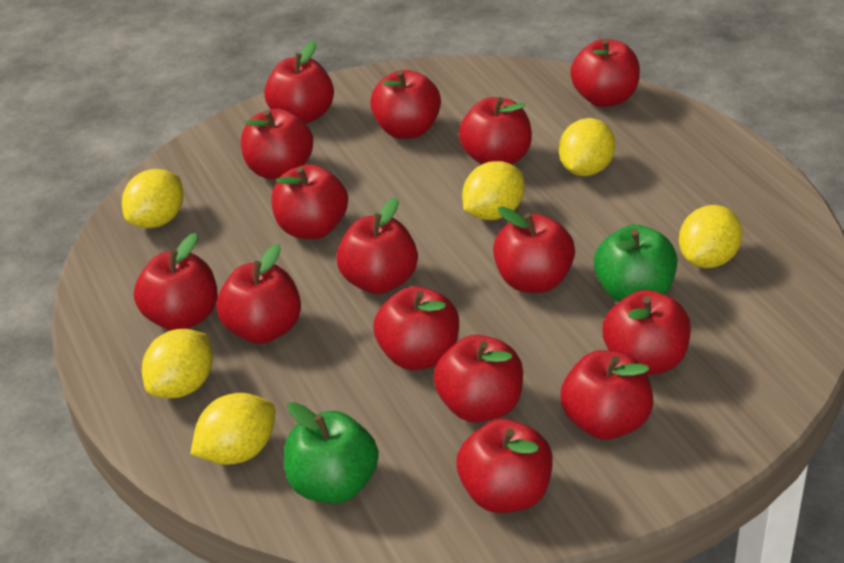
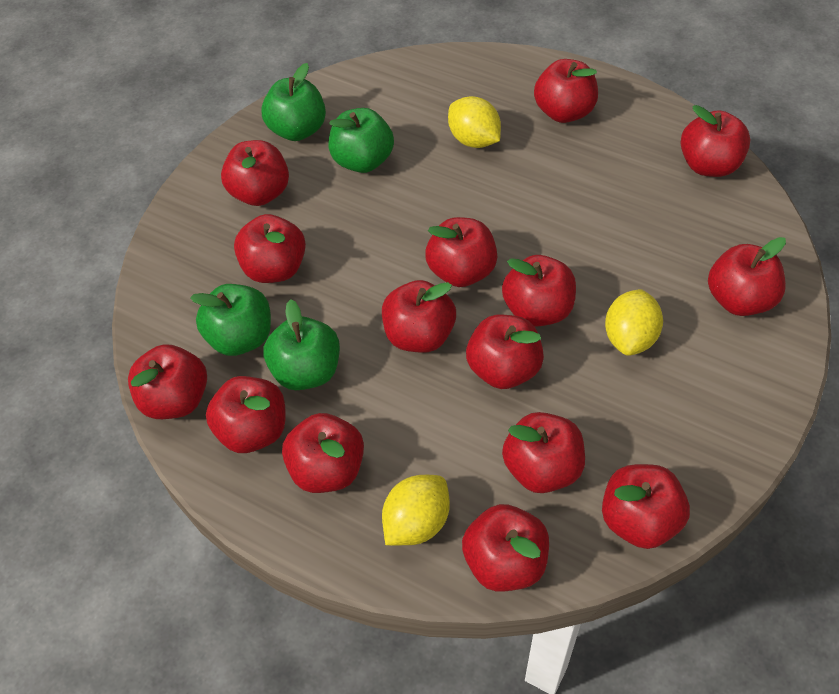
green apple: [284,402,379,504] [594,225,677,302] = 2 -> [190,284,271,356] [261,63,326,141] [263,299,340,390] [329,108,394,173] = 4
yellow lemon: [122,169,183,228] [142,329,213,398] [190,393,275,465] [462,161,525,220] [559,118,615,176] [679,205,742,268] = 6 -> [382,475,450,545] [448,96,501,148] [605,289,663,356] = 3

